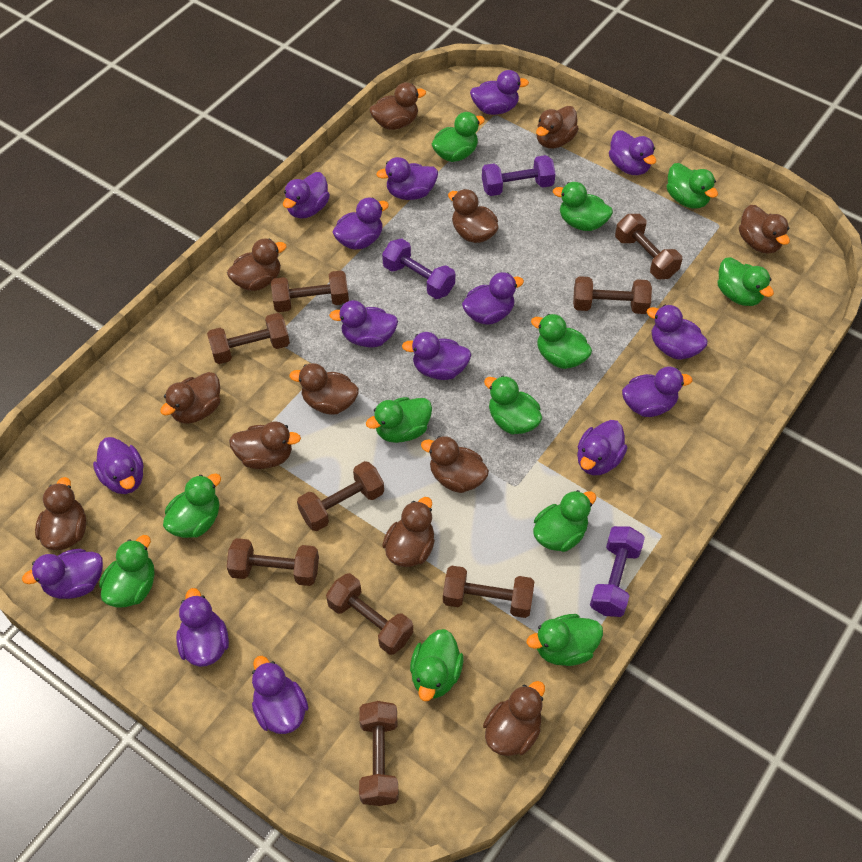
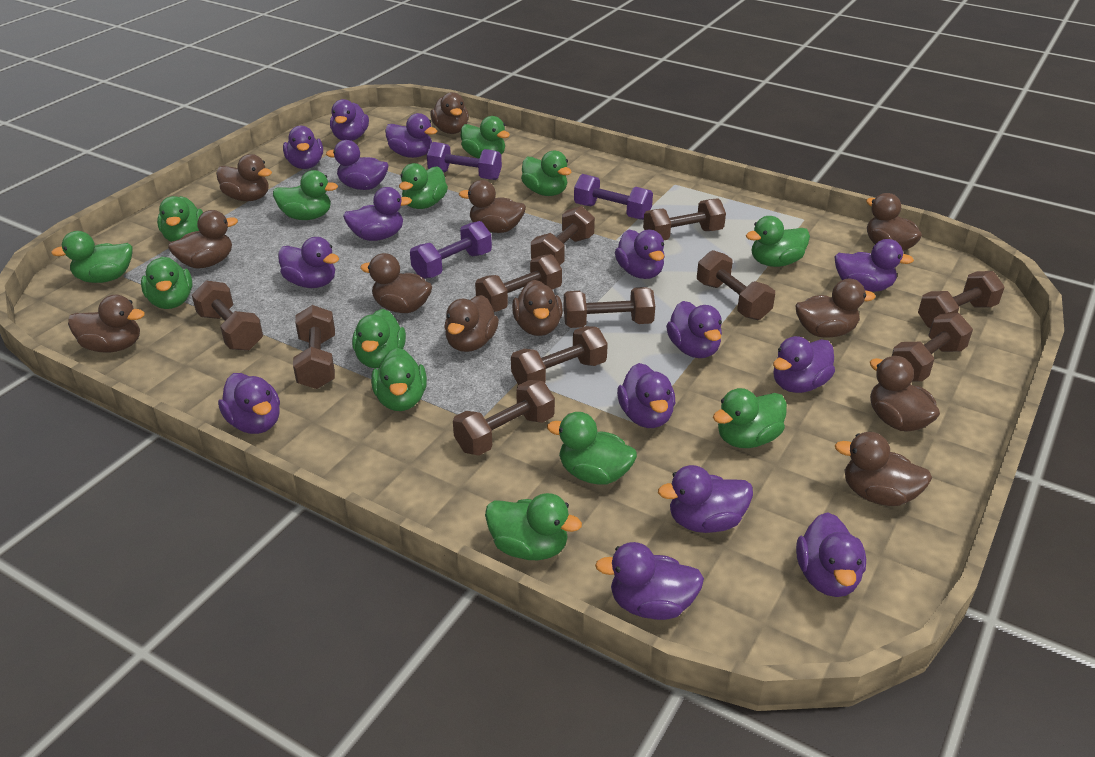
brown dumbbell: [207,313,290,364] [227,538,319,586] [271,270,349,312] [297,461,384,531] [326,573,413,655] [359,701,399,806] [443,566,534,618] [573,276,652,314] [615,214,682,279] = 9 -> [192,280,263,351] [293,305,335,389] [453,380,555,456] [475,254,562,312] [511,326,608,385] [531,206,595,265] [564,287,655,328] [643,198,726,240] [697,250,775,320] [892,313,973,382] [918,271,1005,328] = 11
green duck: [99,535,154,607] [163,474,221,538] [366,397,432,443] [410,629,464,701] [432,112,485,162] [484,376,542,434] [527,614,603,666] [531,314,592,369] [533,490,596,552] [553,182,613,231] [666,163,718,208] [718,257,774,306] = 12 -> [51,231,132,283] [141,257,192,309] [157,196,203,242] [273,170,338,220] [352,309,406,368] [371,348,427,411] [399,163,448,209] [461,116,510,159] [485,493,582,560] [521,150,572,196] [547,412,637,484] [713,388,787,448] [746,216,810,267] = 13

